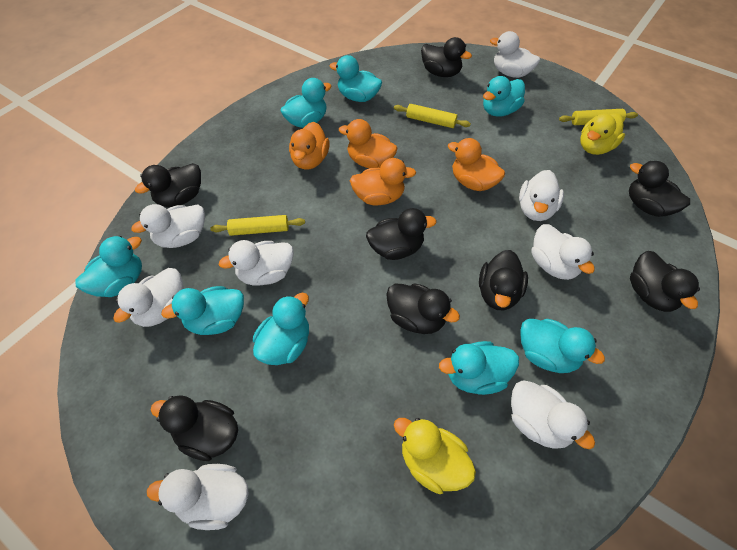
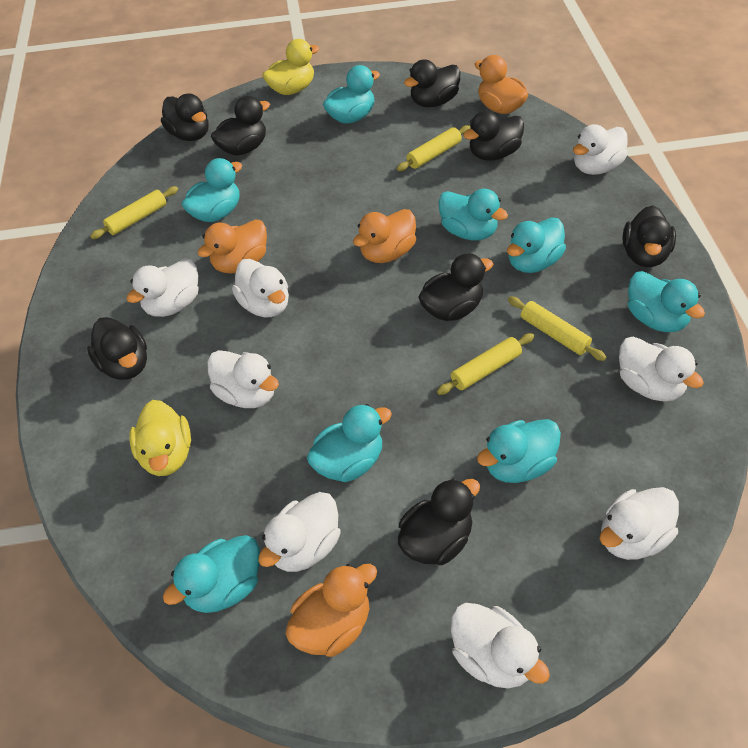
yellow rolling pin: [210,215,305,236] [394,104,471,128] [559,109,638,125] = 3 -> [90,186,178,239] [397,125,470,171] [437,333,534,395] [508,296,607,361] = 4

